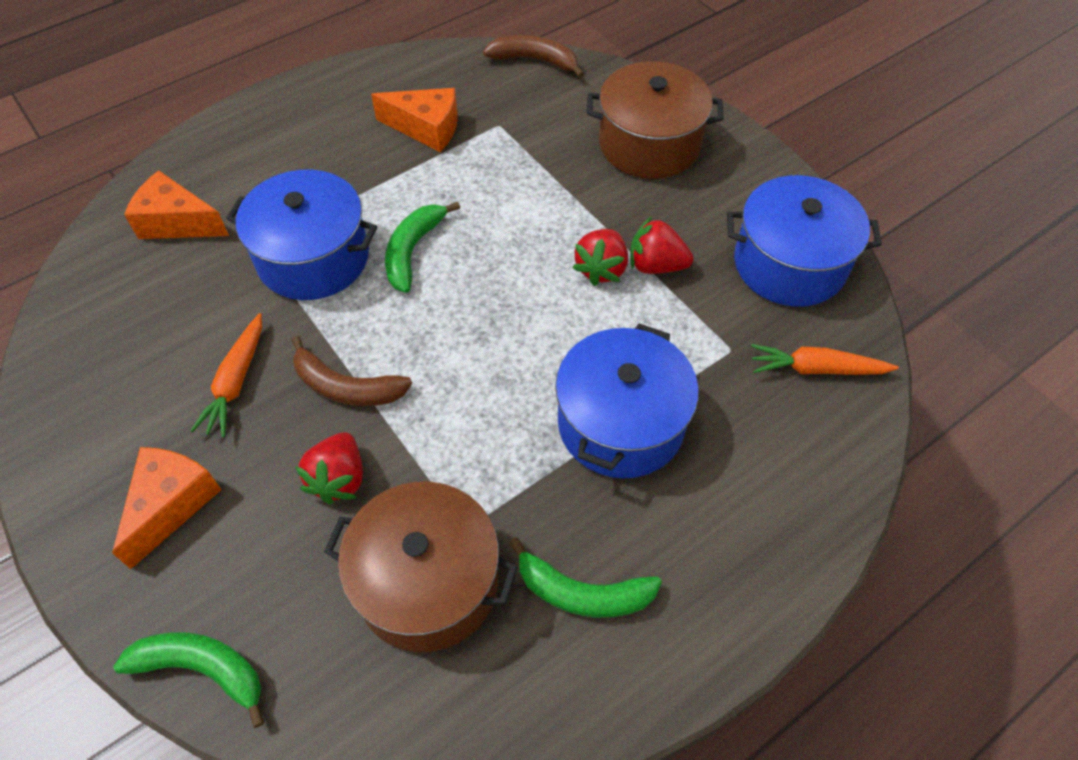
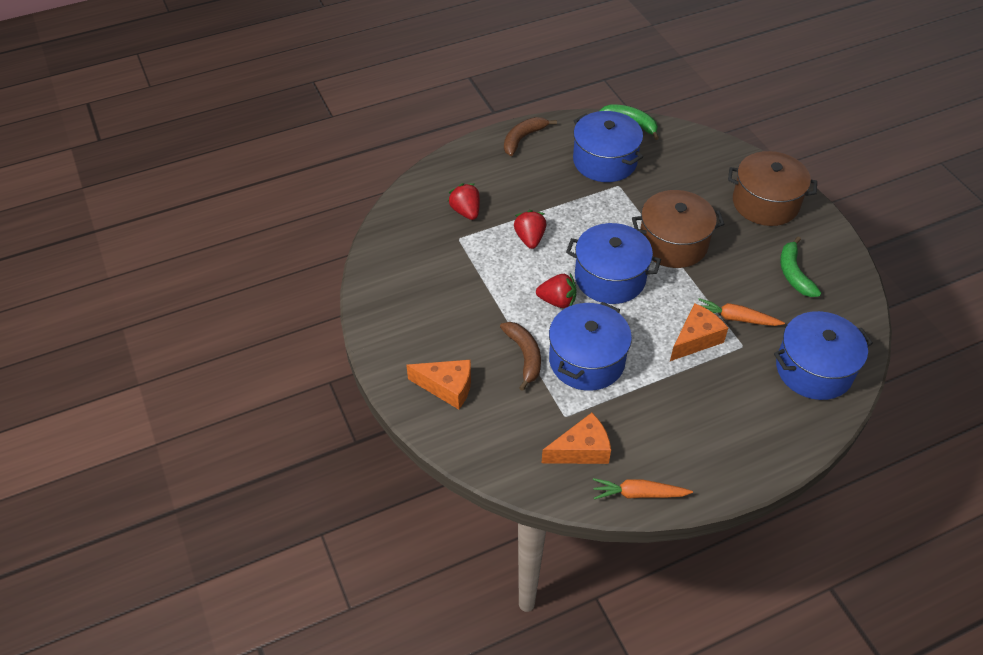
blue pot: [226,170,377,300] [555,323,699,478] [727,175,882,307] = 3 -> [549,302,632,391] [566,223,661,304] [573,111,643,182] [774,311,873,400] = 4
green banana: [114,632,264,728] [385,202,460,293] [509,537,662,618] = 3 -> [600,104,659,140] [780,236,821,297] = 2

